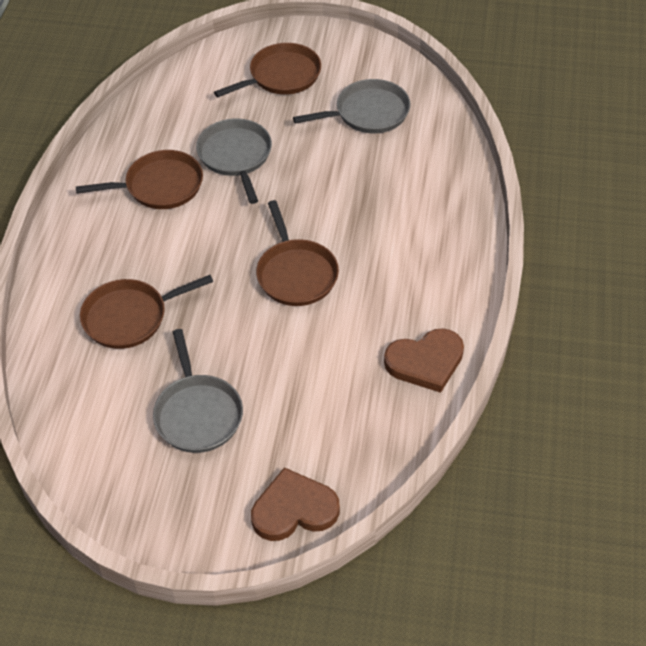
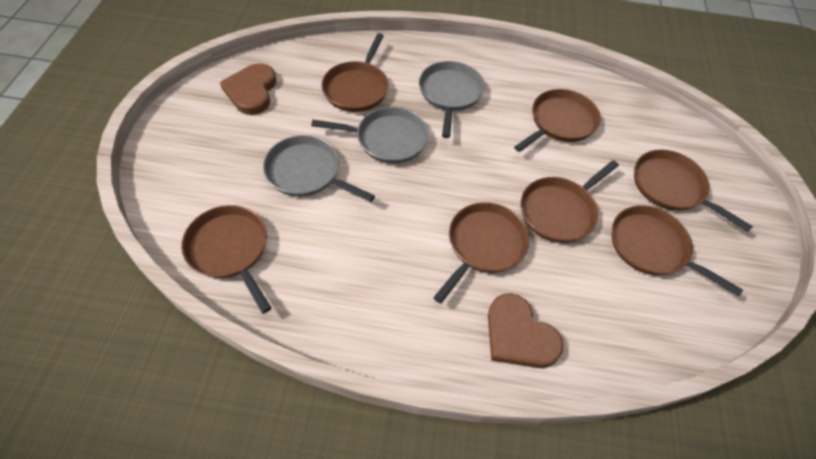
brown pan: [76,150,203,209] [80,275,213,349] [214,43,321,97] [256,200,339,306] = 4 -> [181,205,271,314] [322,33,389,112] [433,202,529,304] [514,89,601,152] [521,160,619,243] [611,205,743,297] [634,149,753,232] = 7

